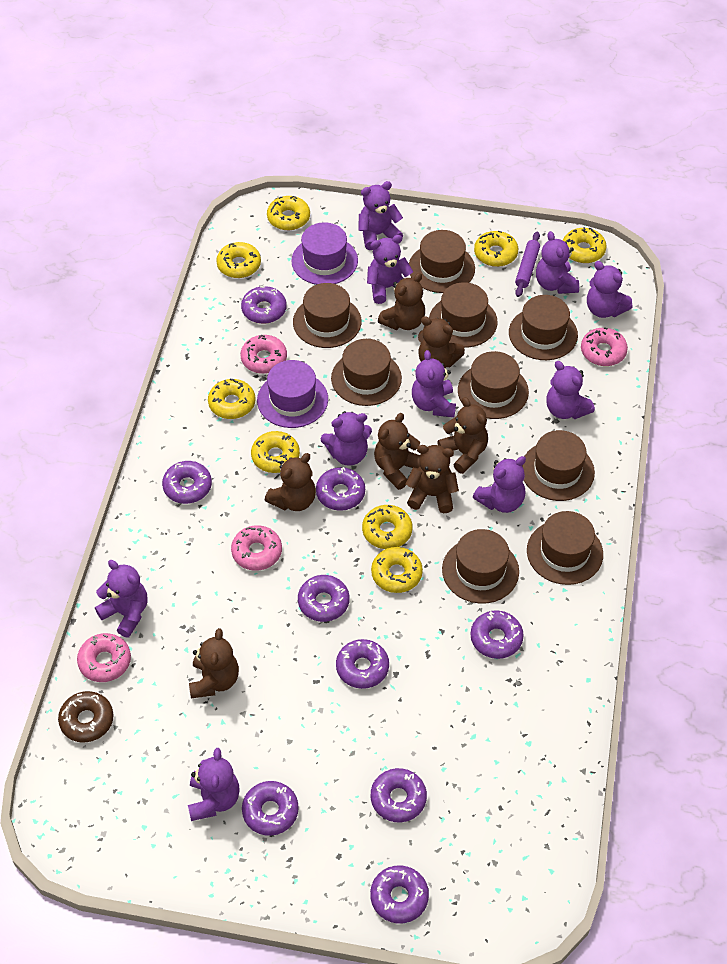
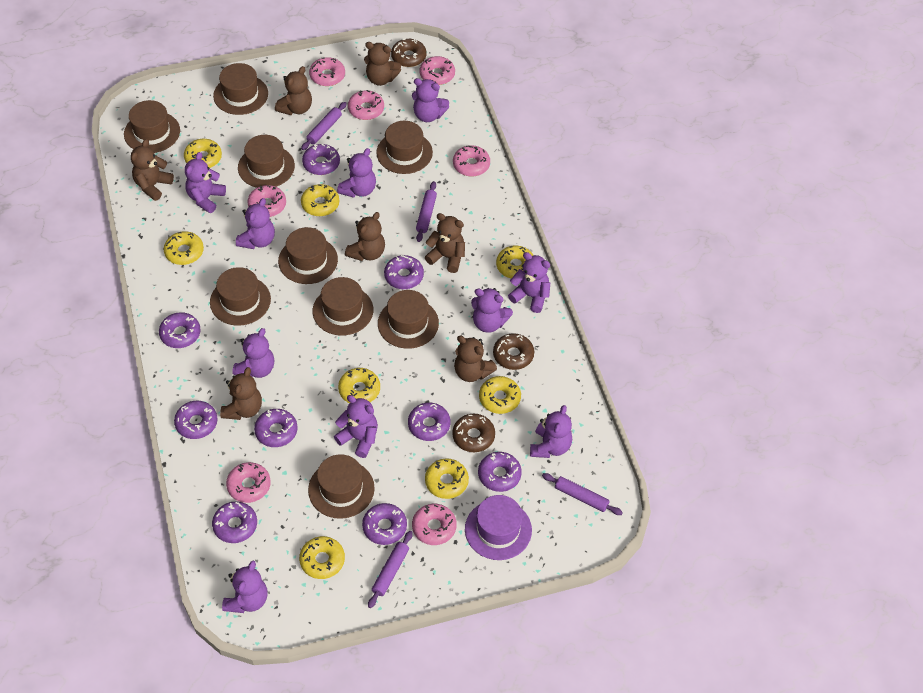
brown donut: [58,691,113,743] = 1 -> [391,39,427,67] [452,413,495,452] [493,333,534,370] = 3
pink donut: [77,633,131,682] [231,525,282,571] [241,335,287,374] [581,327,628,366] = 4 -> [226,462,271,503] [247,185,286,217] [309,57,345,86] [348,90,384,120] [412,504,457,545] [419,56,455,85] [453,145,490,177] = 7
purple hat: [257,360,328,428] [291,222,358,285] = 2 -> [465,495,532,560] = 1
purple rolling pin: [515,232,540,297] = 1 -> [301,102,347,150] [368,531,413,608] [416,181,437,242] [542,473,623,515] = 4

